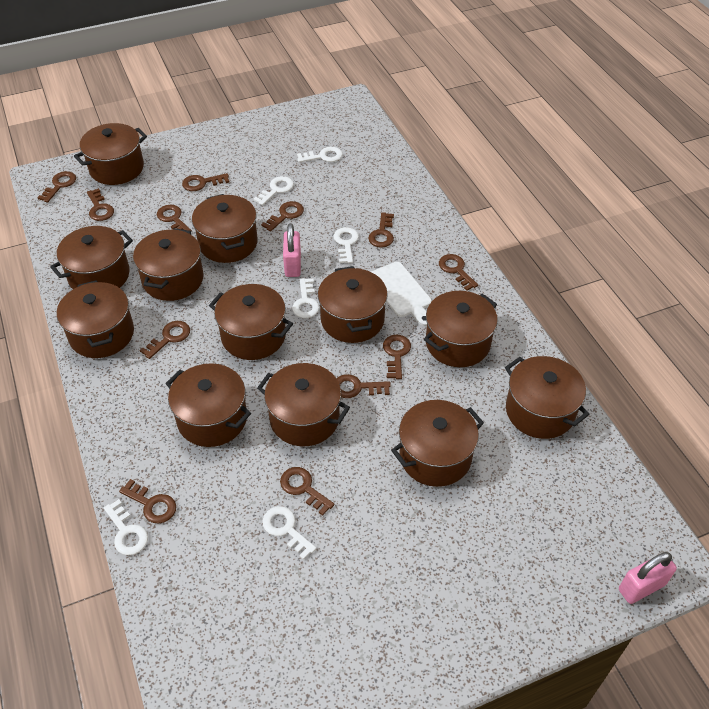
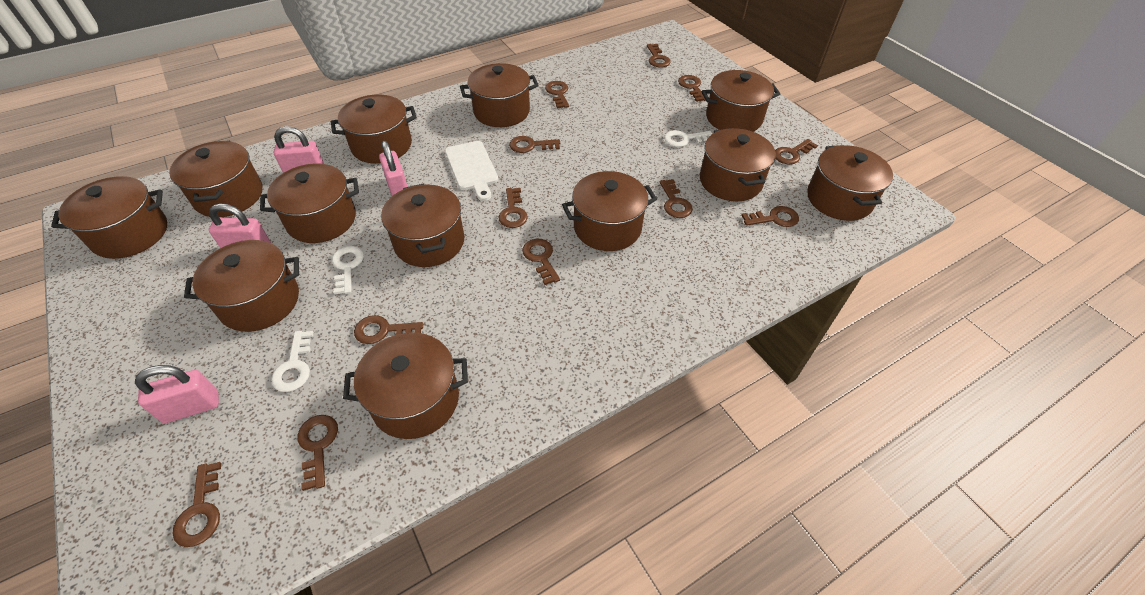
pink padlock: [283,223,301,277] [619,552,677,604] = 2 -> [135,365,219,423] [209,203,271,248] [274,126,324,173] [379,141,408,196] = 4
white key: [104,499,148,555] [253,176,294,206] [262,506,317,560] [292,278,319,318] [297,147,343,162] [333,227,359,263] = 6 -> [271,331,314,392] [332,246,364,294] [664,130,712,147] = 3

